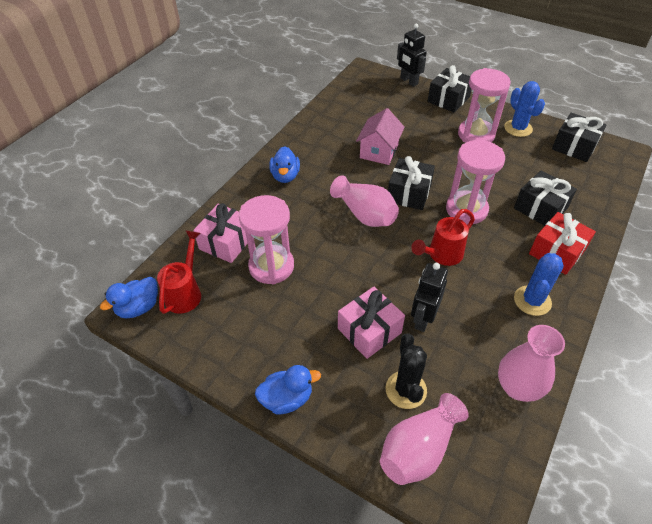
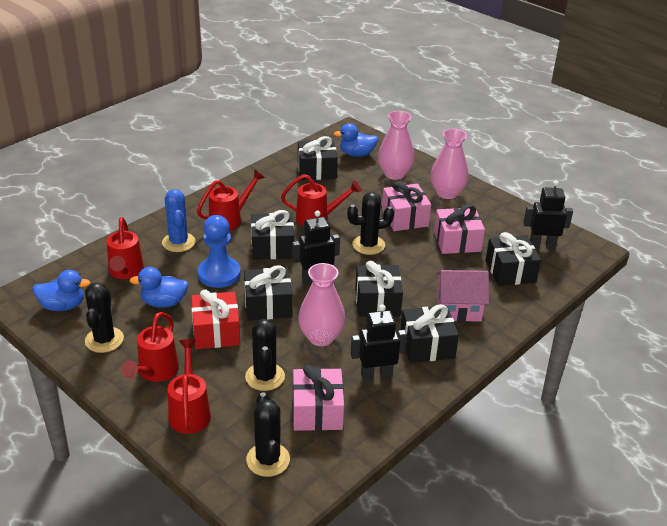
black cactus: [386,333,427,409] = 1 -> [85,282,124,353] [245,319,285,391] [246,392,290,477] [347,192,394,255] = 4
black gift: [388,156,435,210] [428,65,472,113] [514,170,577,226] [552,113,607,162] = 4 -> [244,265,293,321] [251,210,294,260] [298,136,338,180] [355,261,403,317] [400,304,459,363] [485,232,541,286] = 6
black robot: [397,24,427,87] [411,263,448,332] = 2 -> [292,211,340,283] [351,304,407,381] [523,180,573,249] = 3
blue cactus: [504,81,545,137] [514,253,564,316] = 2 -> [162,189,196,252] = 1
blue pawn: none = 0 -> [198,215,241,288] = 1
pink gift: [193,203,248,263] [338,287,405,359] = 2 -> [293,365,344,431] [382,181,431,231] [434,205,485,254] = 3
pink hourglass: [239,195,294,285] [446,140,505,225] [458,68,511,142] = 3 -> none = 0
red watering can: [157,230,201,314] [411,209,475,266] = 2 -> [106,217,144,279] [121,312,179,382] [168,339,211,434] [197,169,265,230] [281,174,361,226] = 5

